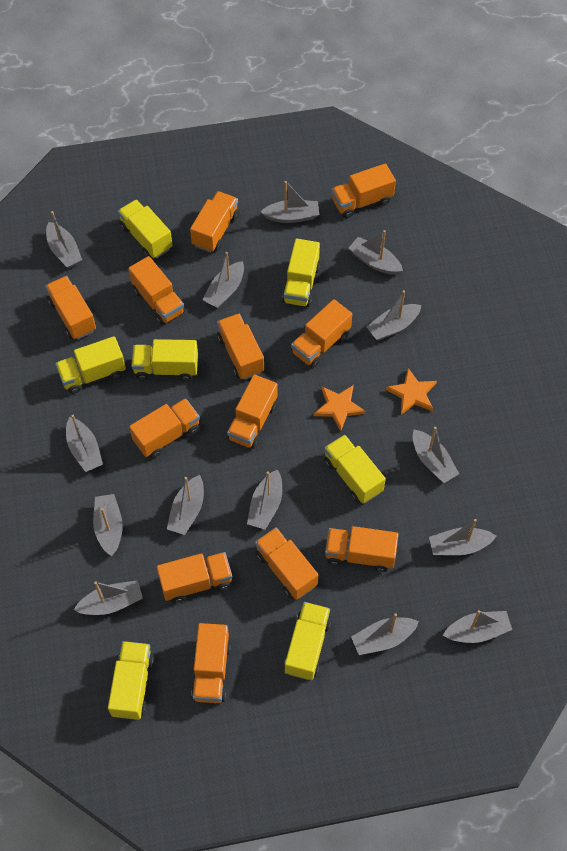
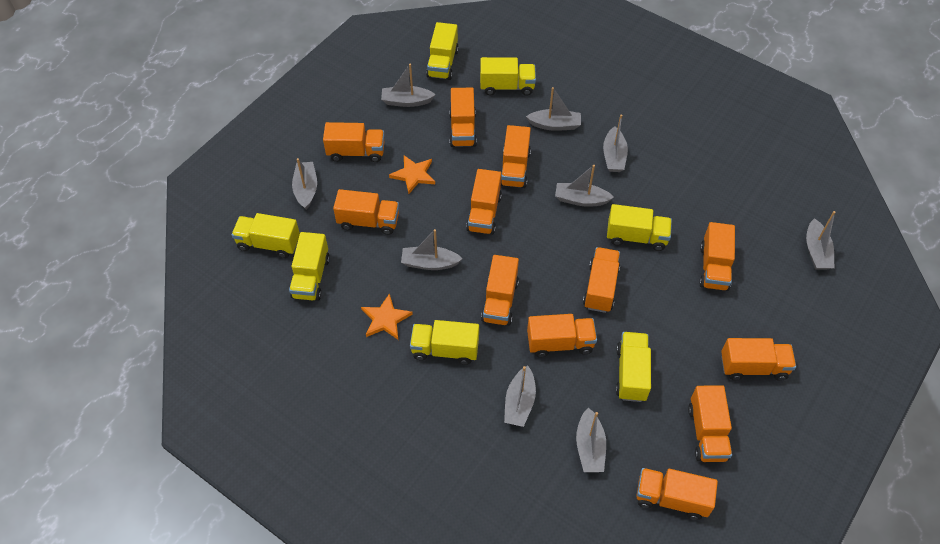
grey boat: [46,211,82,268] [66,415,103,472] [74,580,143,615] [93,494,123,556] [167,475,204,535] [202,252,244,308] [247,470,282,530] [261,181,319,223] [349,230,403,275] [351,613,419,655] [367,290,421,341] [413,427,459,483] [429,519,496,555] [443,610,512,643] = 14 -> [292,158,317,210] [381,64,436,107] [401,229,463,270] [504,366,536,427] [526,87,581,131] [555,165,614,207] [576,407,606,472] [603,114,628,172] [806,211,836,270] = 9

